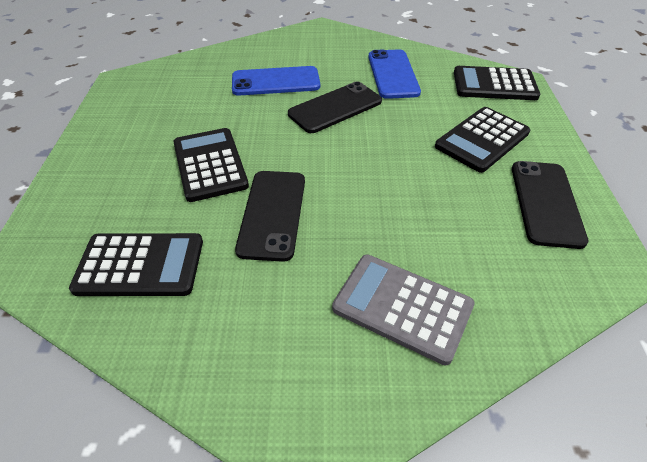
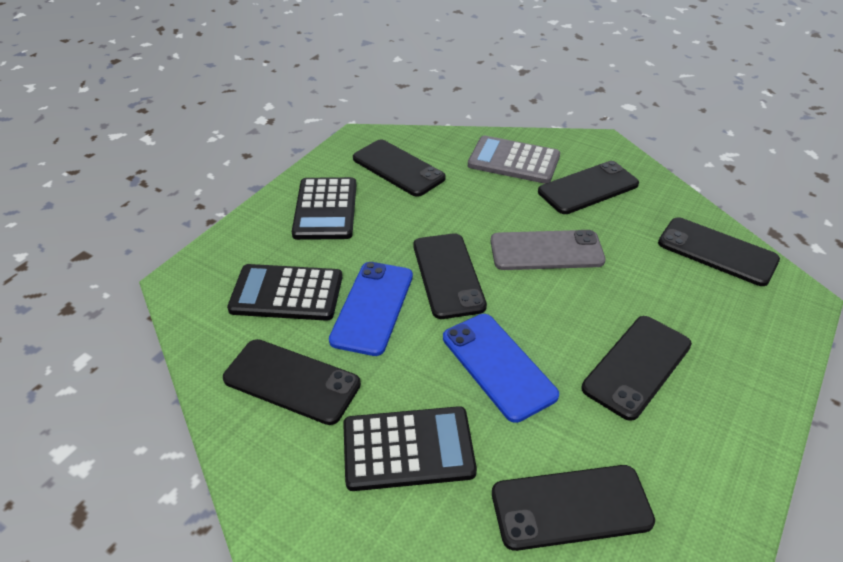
black calculator: [69,233,203,296] [173,128,249,202] [435,107,530,173] [454,66,540,100] = 4 -> [227,264,342,321] [292,177,356,240] [343,406,477,491] = 3
black phone: [235,171,305,262] [288,81,382,133] [512,161,588,249] = 3 -> [223,339,361,425] [353,140,446,197] [414,234,487,319] [492,465,655,551] [538,161,639,214] [582,316,692,421] [658,217,780,286] = 7
grey phone: none = 0 -> [490,230,606,270] = 1

